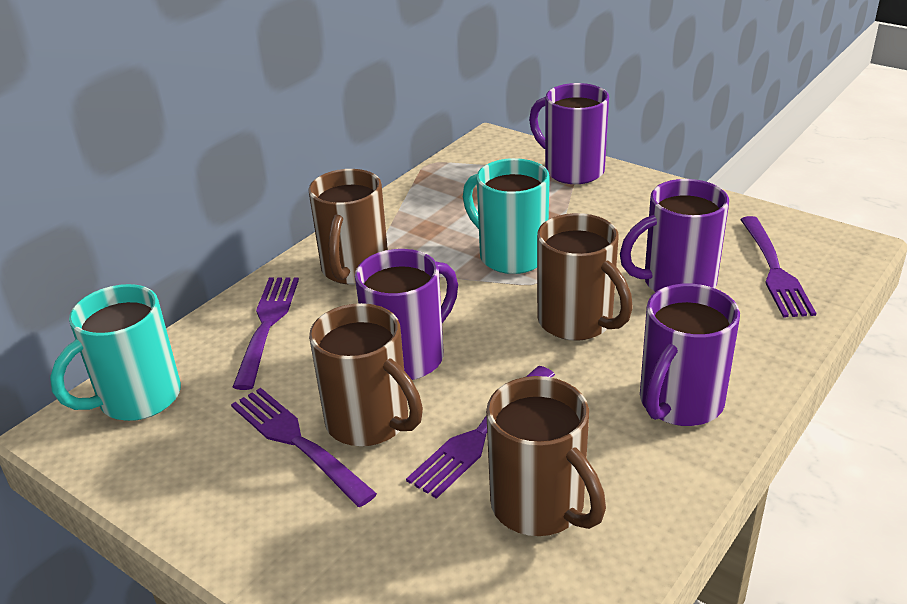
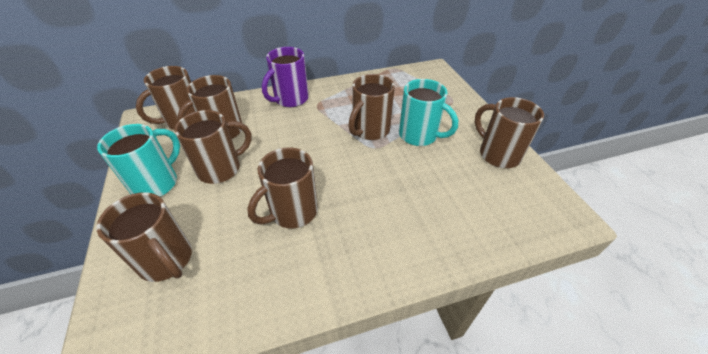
brown mug: [308,169,388,285] [309,303,423,446] [486,376,606,536] [537,213,633,341] = 4 -> [96,192,192,282] [136,66,195,130] [174,110,252,184] [177,75,242,139] [248,148,318,228] [348,74,395,140] [475,97,544,168] = 7
purple fork: [231,388,377,507] [233,278,299,390] [406,366,555,499] [740,216,816,318] = 4 -> none = 0
purple mug: [355,249,458,380] [529,83,609,184] [620,179,729,292] [640,284,740,426] = 4 -> [262,47,309,107] = 1

